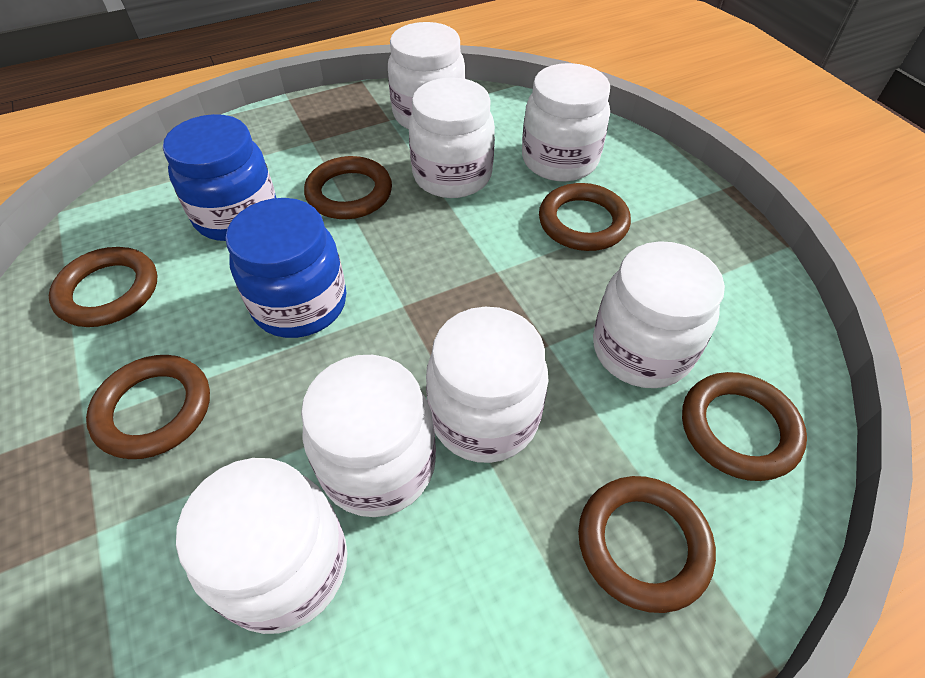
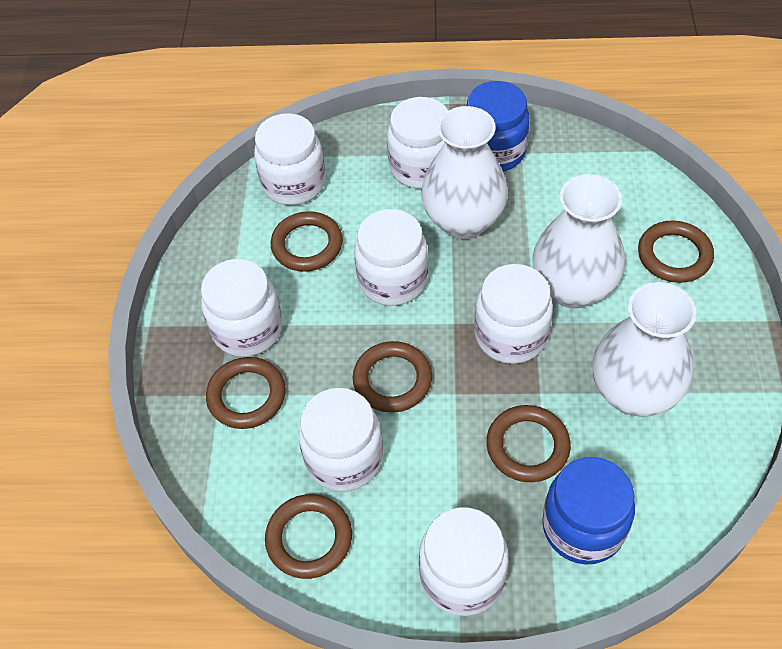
white vase: none = 0 -> [421,106,508,239] [532,174,625,308] [593,282,697,417] = 3

